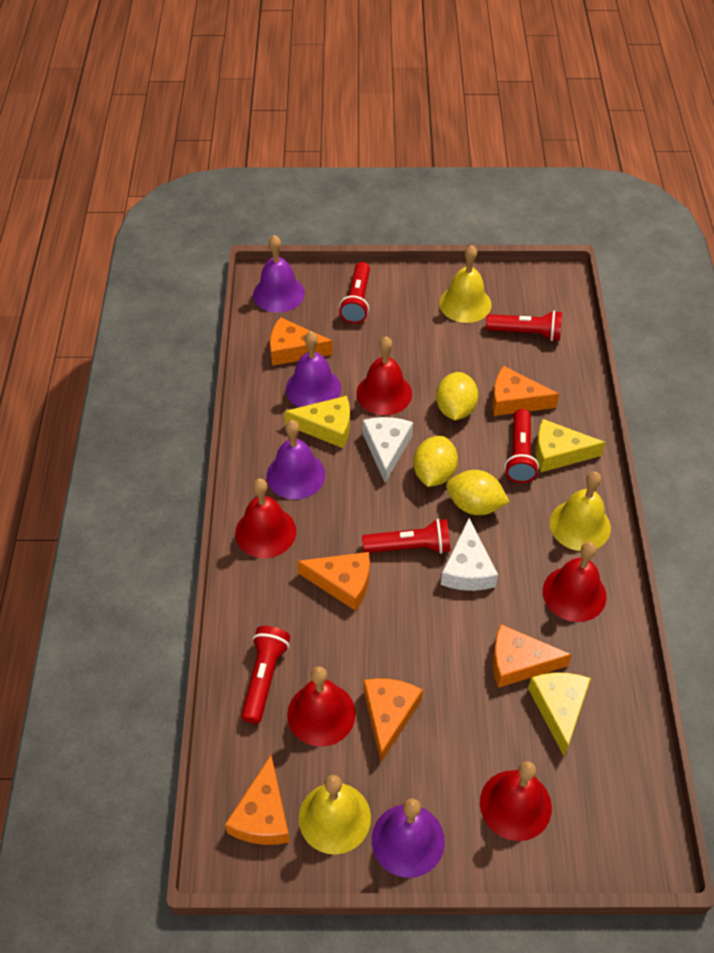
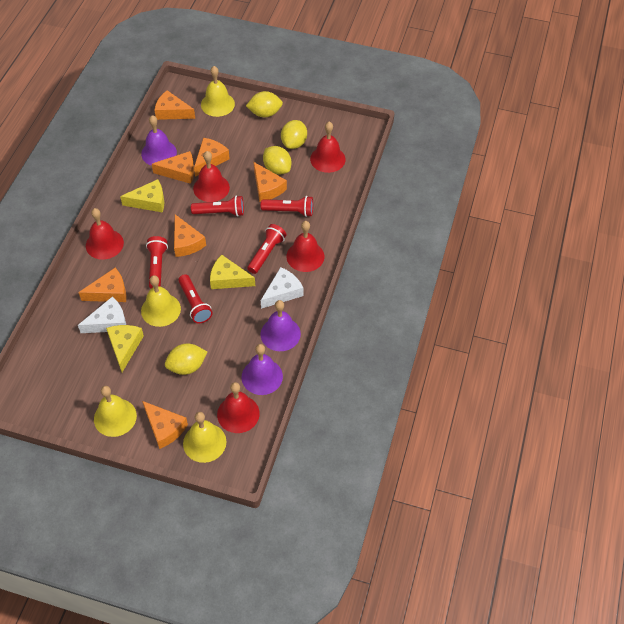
orange cheese: [225,755,290,845] [270,317,333,366] [297,552,370,611] [364,678,423,762] [492,366,559,416] [493,624,572,688] = 6 -> [78,268,127,302] [142,401,188,449] [152,151,194,184] [154,90,195,120] [174,214,206,257] [194,138,230,177] [254,162,287,202] = 7
purple bell: [253,235,305,313] [267,420,325,499] [286,331,341,407] [372,798,445,878] = 4 -> [141,115,177,166] [241,344,283,395] [260,300,301,351] = 3
yellow bell: [299,775,371,855] [439,245,491,323] [550,472,611,551] = 3 -> [94,386,137,437] [141,275,181,327] [183,412,226,463] [201,66,235,117] = 4
yellow lemon: [413,436,458,487] [436,372,479,420] [446,470,509,515] = 3 -> [165,344,207,375] [246,91,283,117] [263,146,291,175] [281,120,307,149] = 4

